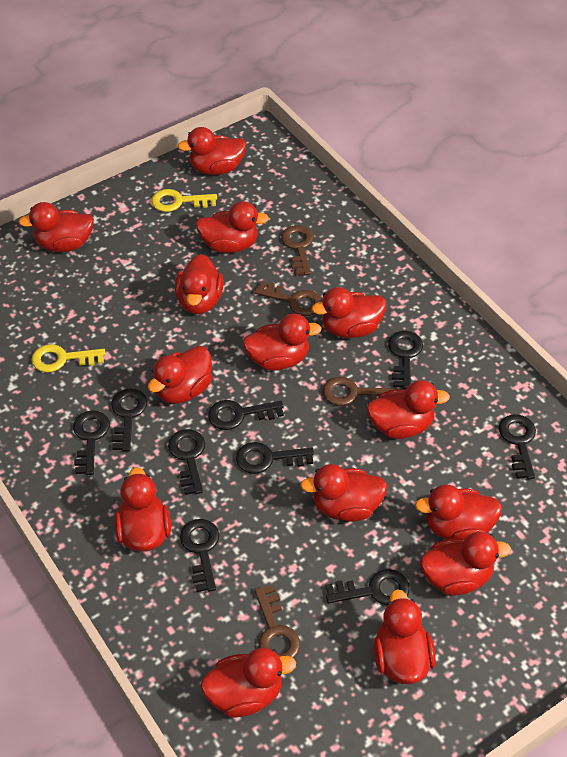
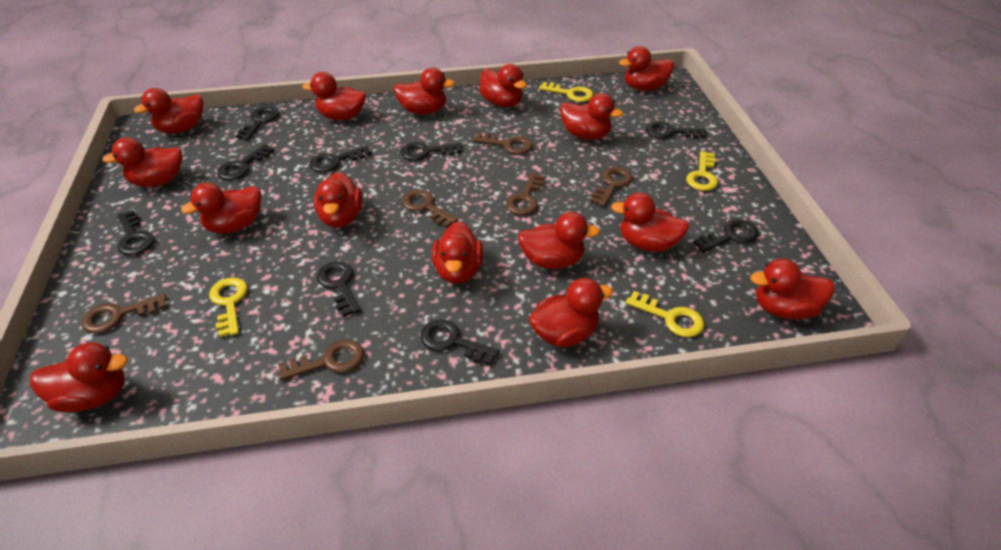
brown key: [254,281,322,316] [254,585,300,658] [281,225,314,276] [323,377,397,406] = 4 -> [81,293,167,334] [278,340,364,381] [402,190,458,228] [473,132,533,155] [506,173,545,215] [591,167,633,207] = 6
red duck: [19,202,94,252] [114,467,171,552] [148,346,213,404] [175,254,224,314] [178,127,246,175] [196,201,269,253] [200,648,296,717] [243,313,322,371] [300,464,387,521] [312,287,386,338] [366,380,450,439] [373,589,435,684] [415,484,502,540] [420,532,511,595] = 14 -> [30,342,128,412] [102,137,183,187] [134,88,203,133] [181,183,261,234] [302,72,366,120] [314,172,363,228] [394,68,455,114] [432,221,483,284] [479,64,527,107] [518,212,600,269] [529,278,613,347] [560,93,623,140] [611,192,689,252] [619,46,674,91] [750,259,834,319] = 15
yellow key: [31,344,105,372] [151,189,217,212] = 2 -> [209,277,248,337] [539,82,593,102] [626,291,704,337] [686,151,718,191] = 4

